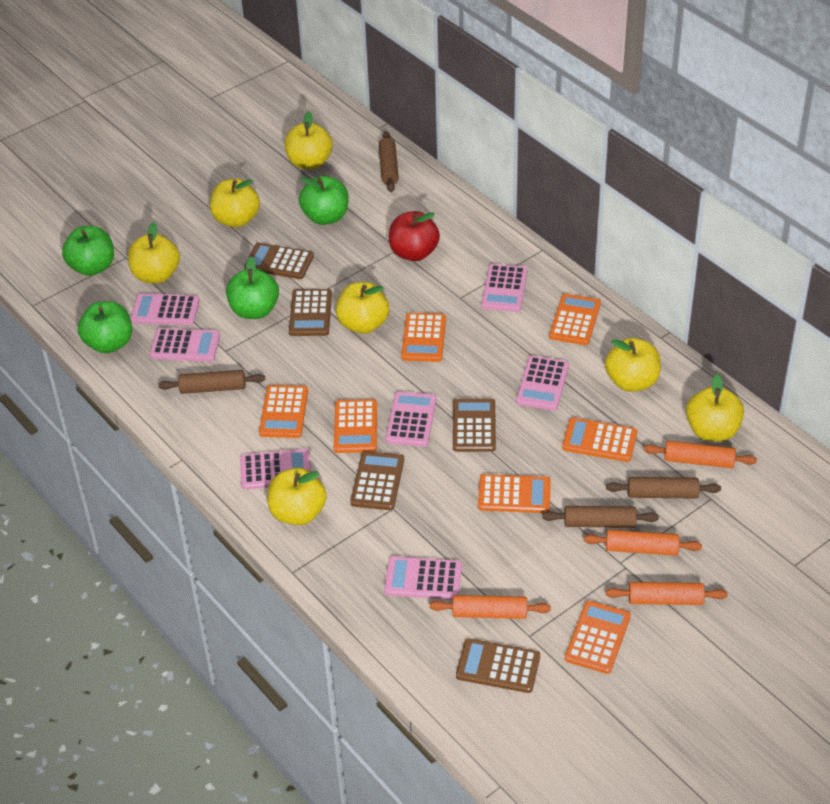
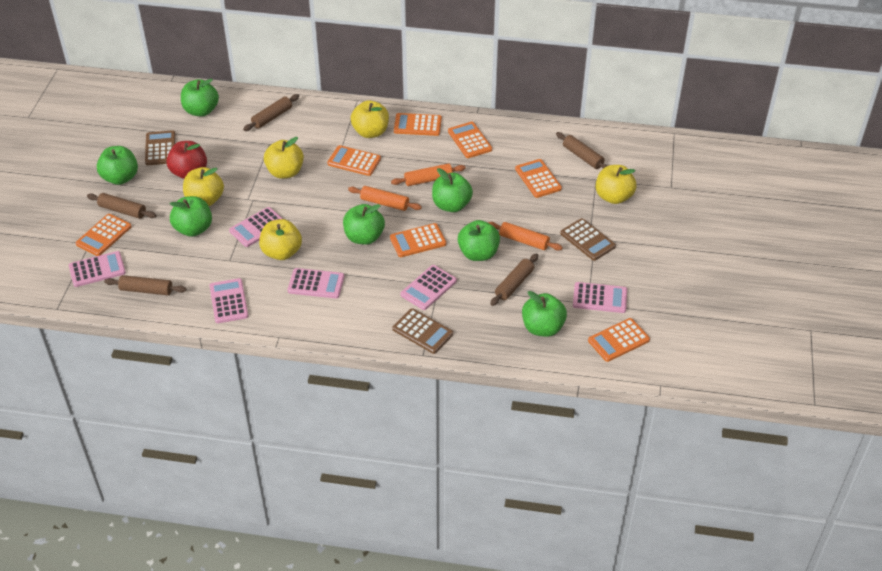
brown calculator: [244,243,314,279] [289,289,332,336] [350,451,404,510] [453,399,496,452] [456,638,540,693] = 5 -> [145,130,176,165] [392,308,453,354] [560,218,616,261] = 3
brown rolling pin: [158,370,265,394] [379,131,399,192] [542,506,659,528] [606,477,721,499] = 4 -> [87,193,157,219] [104,275,187,295] [243,94,299,131] [490,253,538,306] [556,132,608,169] = 5
green apple: [62,226,114,276] [78,301,132,353] [226,256,279,319] [299,176,349,225] = 4 -> [97,146,138,185] [170,196,212,237] [181,79,219,116] [343,204,385,245] [432,168,473,212] [458,220,500,261] [522,291,567,337] = 7
orange rolling pin: [429,595,551,619] [583,530,702,556] [606,582,728,605] [643,441,757,468] = 4 -> [348,186,422,211] [391,163,465,186] [488,222,563,250] = 3
pink calculator: [130,293,200,325] [150,328,220,362] [240,449,311,490] [384,556,462,600] [386,392,436,447] [481,264,528,312] [516,355,569,411] = 7 -> [69,251,126,287] [210,278,248,323] [229,207,283,247] [287,268,344,298] [401,265,457,310] [573,282,627,313] = 6
yellow apple: [128,222,180,283] [210,178,260,227] [267,468,327,525] [285,111,333,169] [336,282,389,334] [605,338,661,392] [686,374,744,441] = 7 -> [183,167,224,206] [259,219,302,260] [264,137,304,179] [351,100,389,138] [596,165,636,204] = 5

